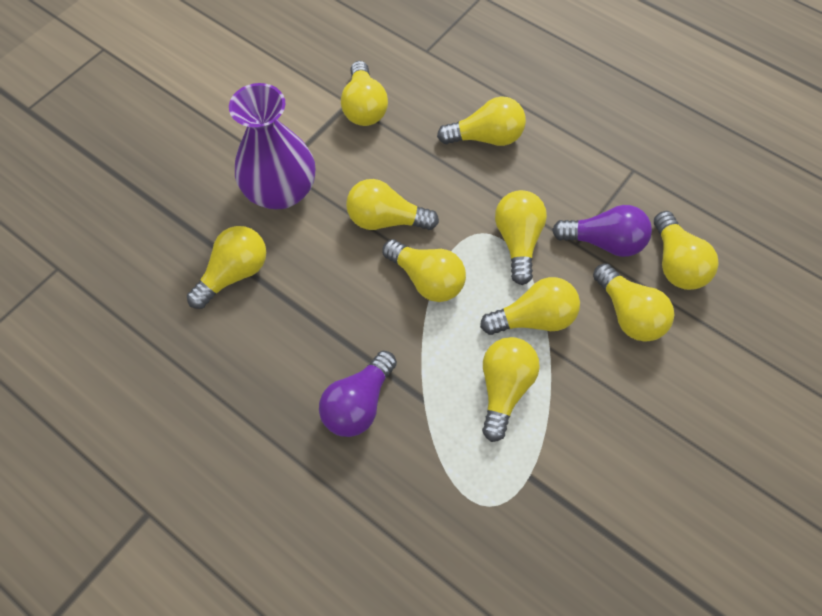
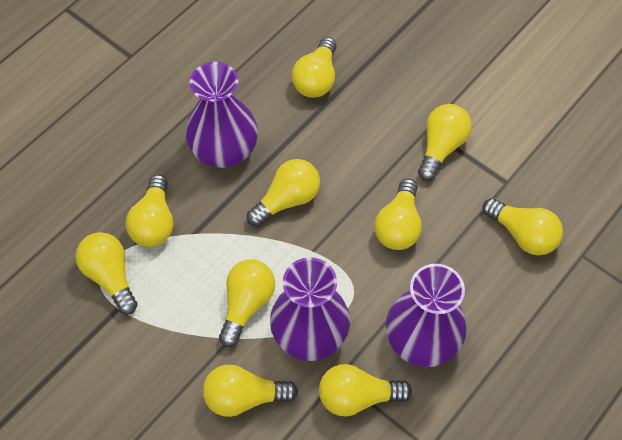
purple light bulb: [319,351,397,437] [552,205,652,257] = 2 -> none = 0
purple vase: [229,83,315,209] = 1 -> [185,62,258,168] [270,257,350,361] [386,264,467,367] = 3

